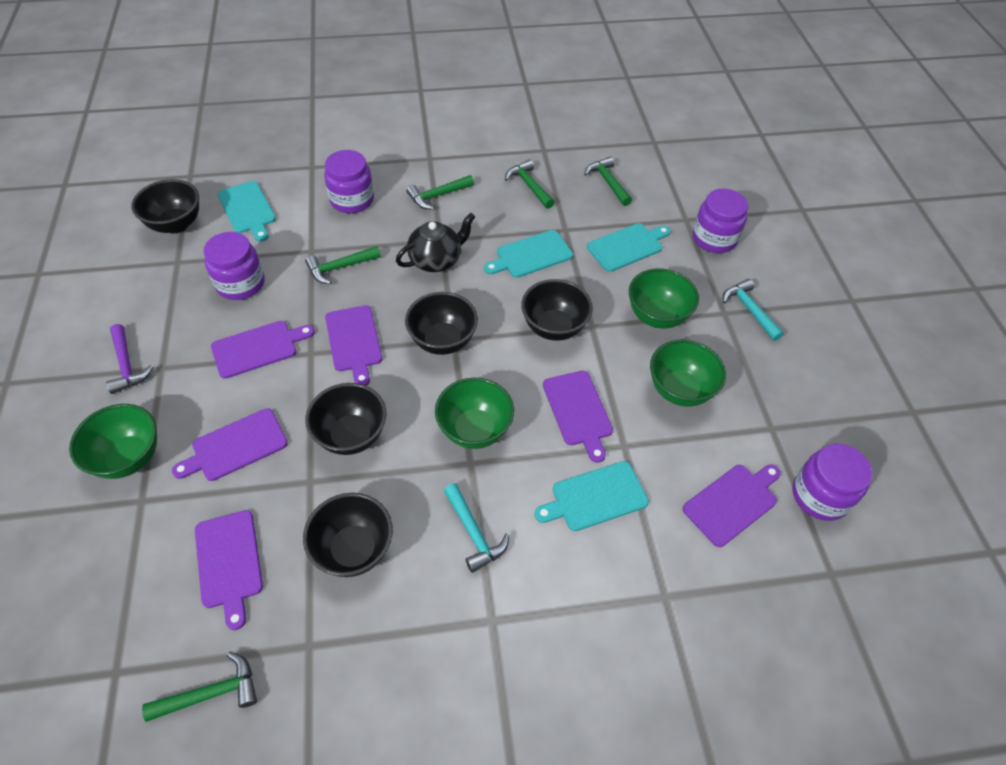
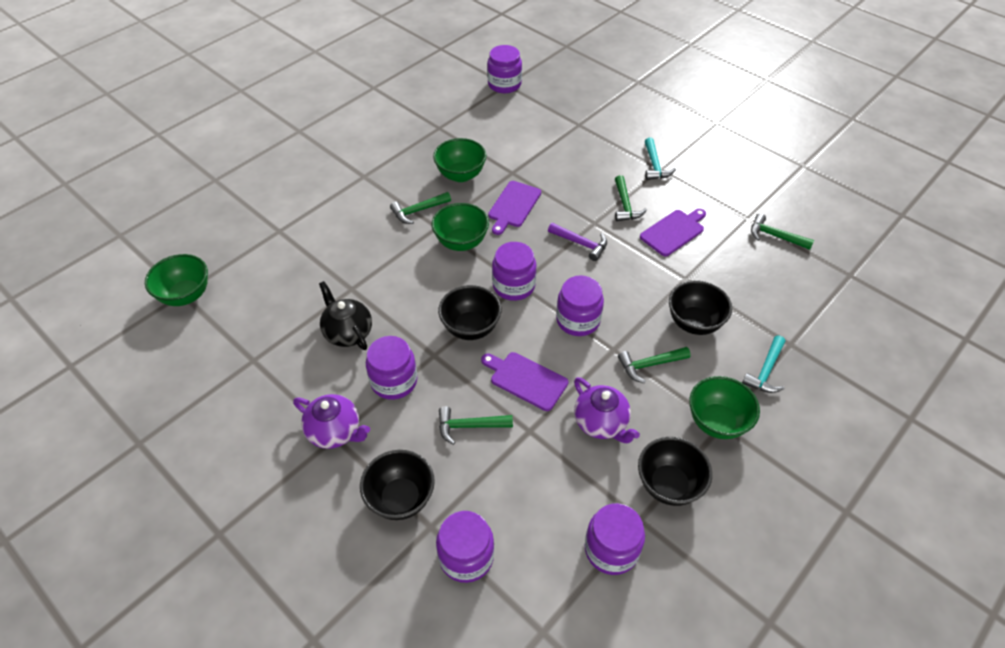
black bowl: [132,179,199,233] [303,493,393,577] [305,383,387,455] [405,292,478,355] [521,279,593,341] = 5 -> [360,450,435,520] [438,285,501,340] [638,437,712,506] [669,280,732,335] = 4
purple cutting board: [172,408,288,481] [195,510,263,630] [211,321,315,379] [325,305,382,386] [543,371,613,463] [683,464,781,547] = 6 -> [481,352,568,411] [488,181,541,235] [640,209,706,256] = 3
purple jar: [203,232,265,300] [324,150,374,213] [693,189,748,253] [793,444,872,521] = 4 -> [366,336,418,400] [436,511,494,583] [487,45,522,93] [492,242,536,301] [556,275,604,336] [585,503,645,575] = 6
purple teapot: none = 0 -> [293,394,370,449] [574,377,640,444] = 2
turquoise cutting board: [218,181,276,242] [484,230,573,278] [535,461,649,531] [587,223,670,272] = 4 -> none = 0

